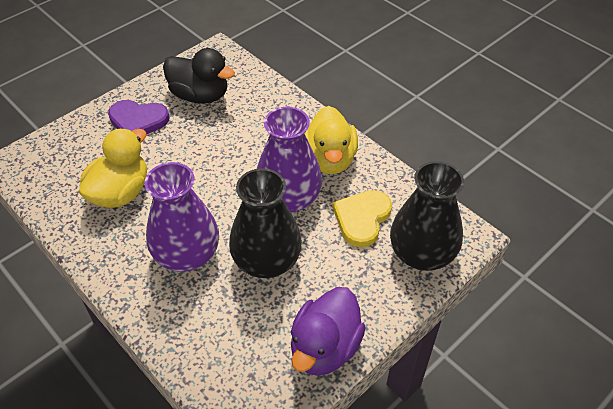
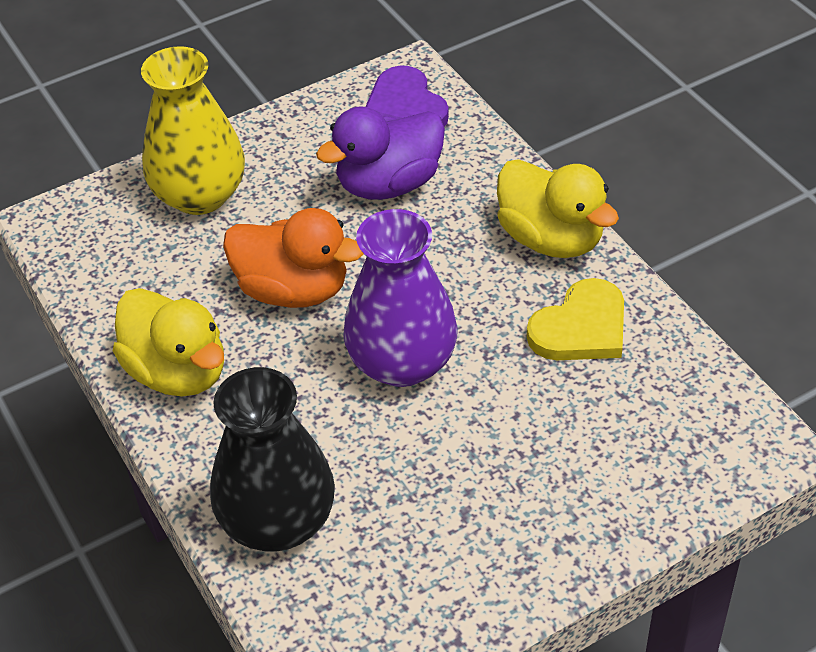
black duck: [163,48,235,104] = 1 -> none = 0
black vase: [229,168,302,278] [390,161,464,271] = 2 -> [210,367,335,552] = 1
orange duck: none = 0 -> [223,208,364,308] = 1
purple vase: [144,162,219,272] [257,107,322,213] = 2 -> [343,209,458,387] = 1
yellow vase: none = 0 -> [141,46,245,215] = 1

